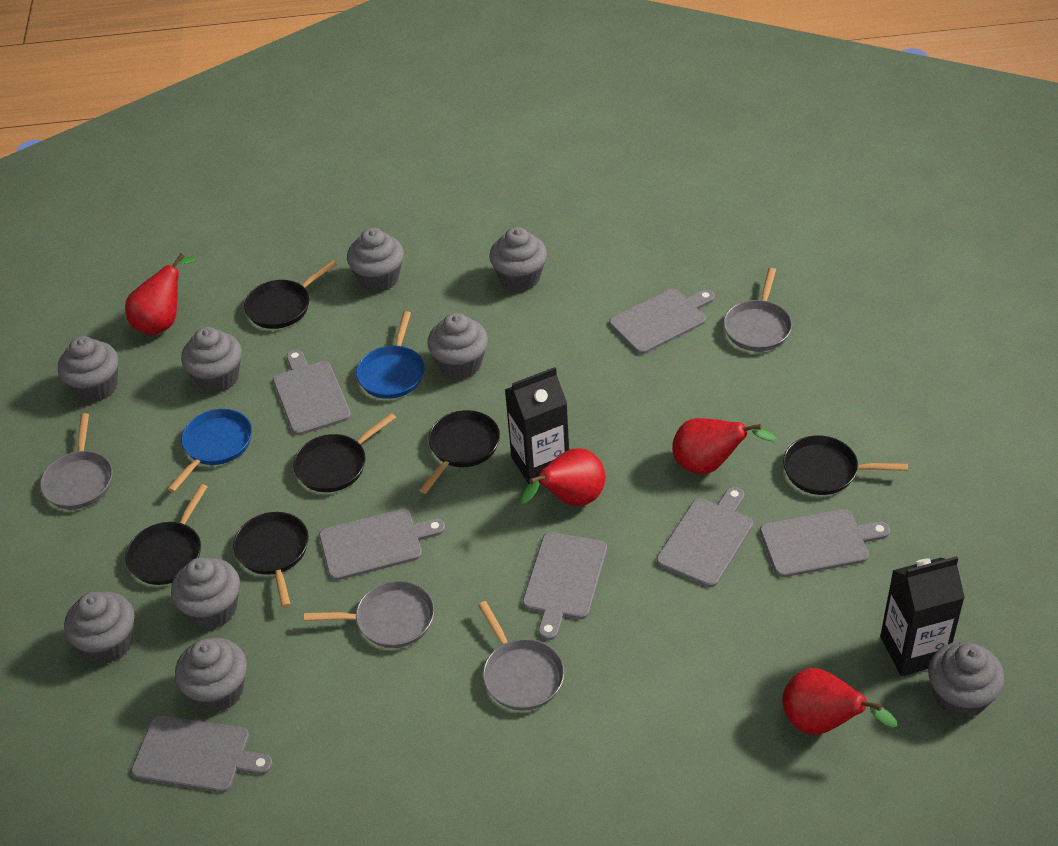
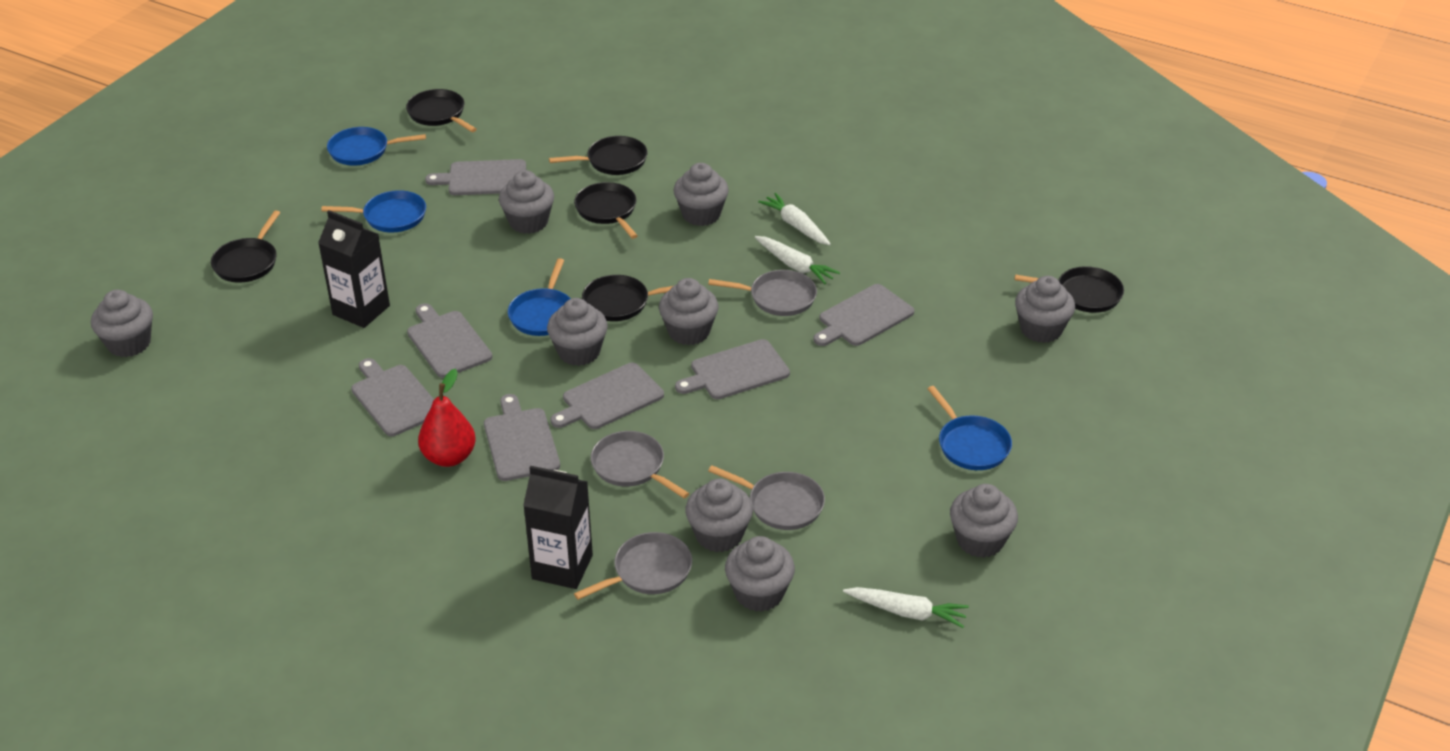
blue pan: [168,409,252,492] [356,311,425,399] = 2 -> [321,190,426,232] [327,127,426,165] [508,258,571,336] [928,386,1012,470] = 4
red pear: [125,253,196,335] [520,448,605,506] [672,418,777,474] [782,668,897,735] = 4 -> [418,369,476,467] = 1
white carrot: none = 0 -> [755,236,840,284] [758,193,831,245] [843,587,969,628] = 3

